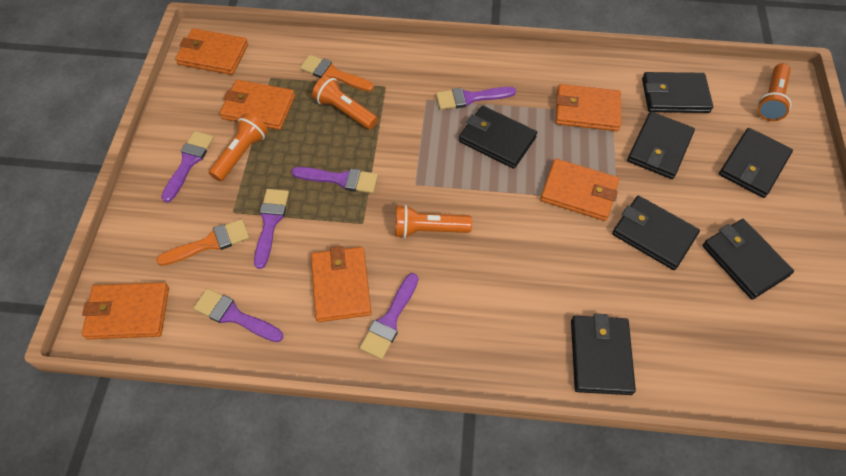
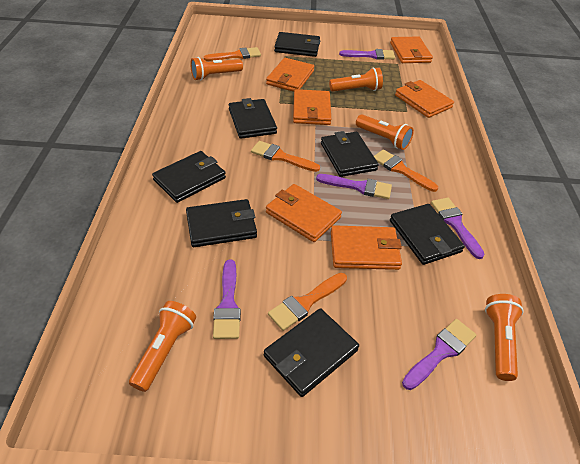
orange brush: [156,219,249,266] [300,55,374,91] = 2 -> [204,47,261,61] [251,141,320,172] [268,273,347,331] [374,150,438,192] = 4
orange flashlight: [209,113,268,182] [312,75,378,129] [395,205,472,238] [757,63,792,121] = 4 -> [129,301,196,392] [190,57,243,81] [329,67,383,92] [356,114,414,150] [485,294,524,381] = 5
purple brush: [161,131,214,203] [193,288,283,342] [254,189,289,269] [291,167,378,193] [360,273,418,359] [436,87,516,110] = 6 -> [213,260,241,339] [316,174,392,199] [339,49,395,60] [402,319,476,390] [431,198,485,259] = 5

